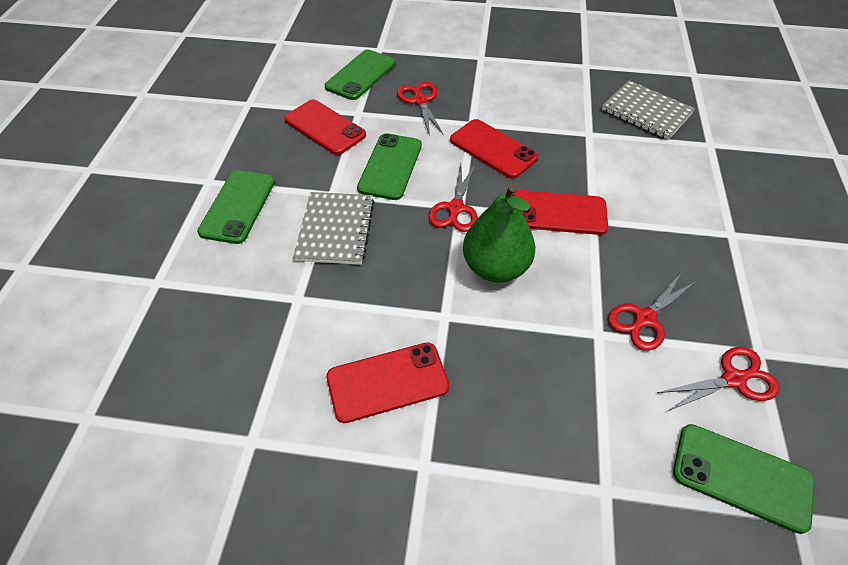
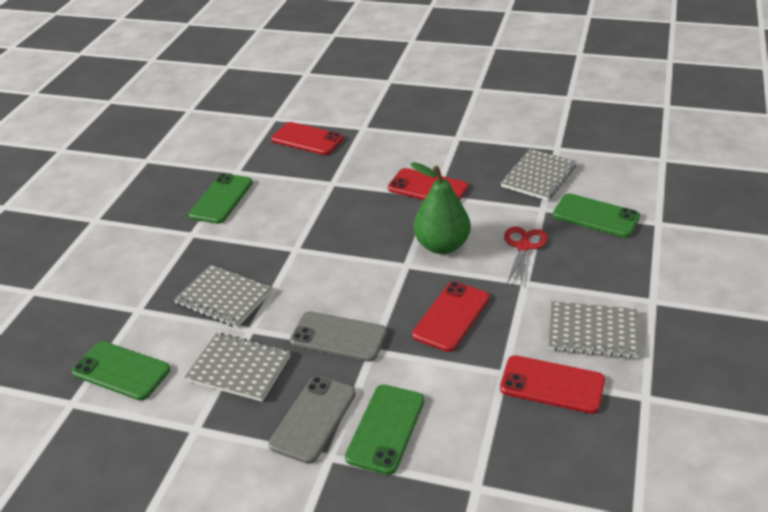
grey notebook: [293,192,374,265] [602,80,695,140] = 2 -> [174,265,272,328] [184,333,291,402] [501,149,576,201] [549,301,639,359] = 4
grey phone: none = 0 -> [269,376,356,464] [290,311,387,362] = 2
red scissors: [397,82,443,136] [428,163,478,232] [608,272,697,351] [657,347,780,411] = 4 -> [504,227,547,285] = 1

